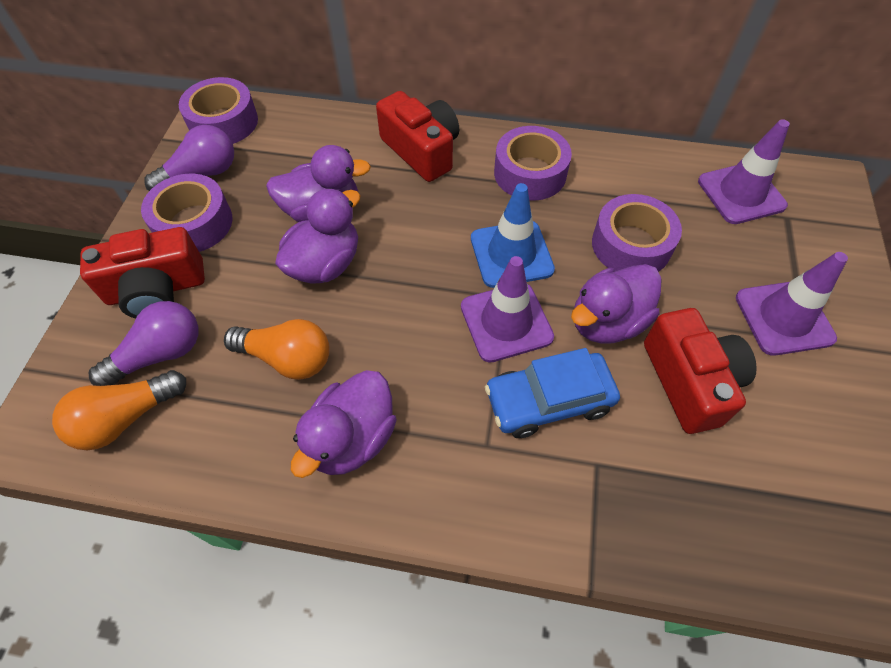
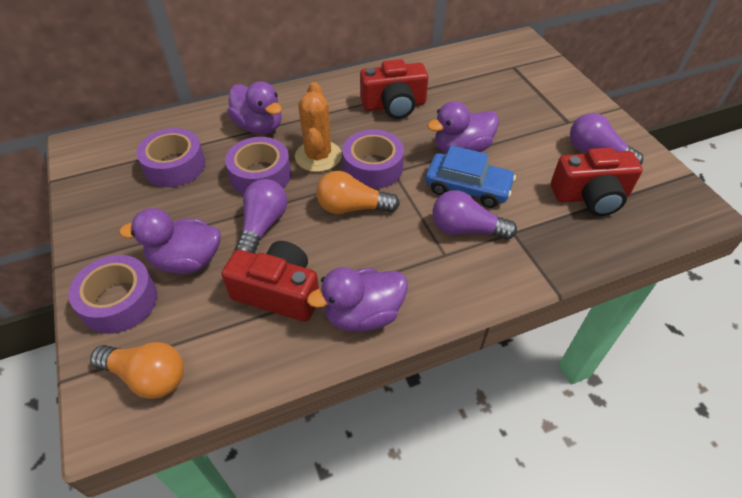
blue traffic cone: [471,183,555,288] = 1 -> none = 0
orange cactus: none = 0 -> [295,82,342,172] = 1
purple light bulb: [89,301,198,386] [145,125,234,191] = 2 -> [236,179,287,253] [432,190,517,240] [570,113,643,165] = 3
purple traffic cone: [461,256,554,363] [698,119,790,224] [736,252,848,356] = 3 -> none = 0

